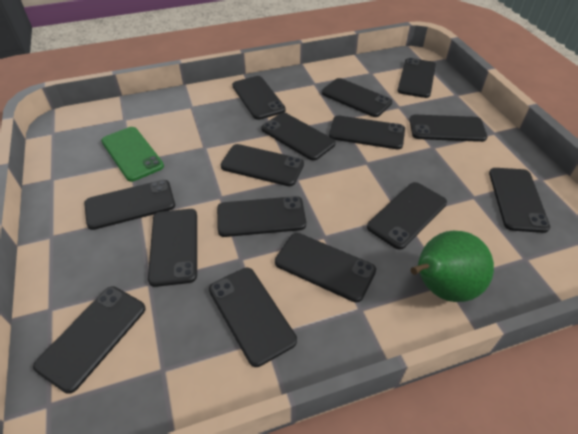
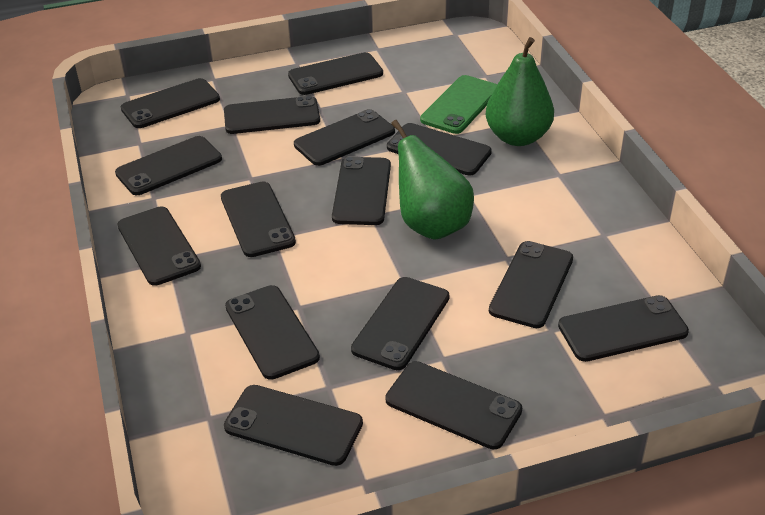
green pear: [411,231,494,302] = 1 -> [391,120,474,240] [486,37,554,146] = 2

